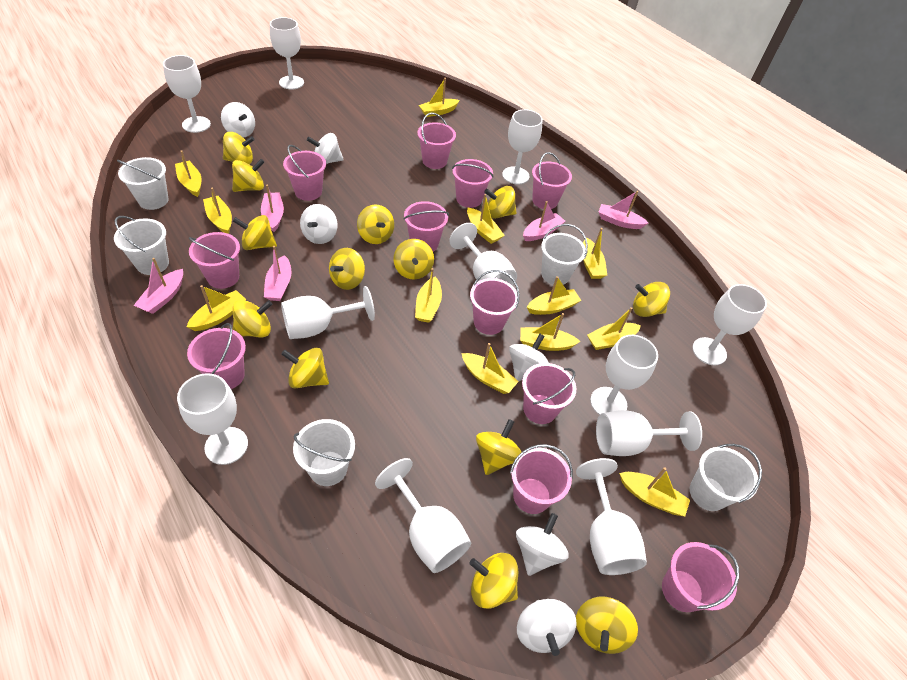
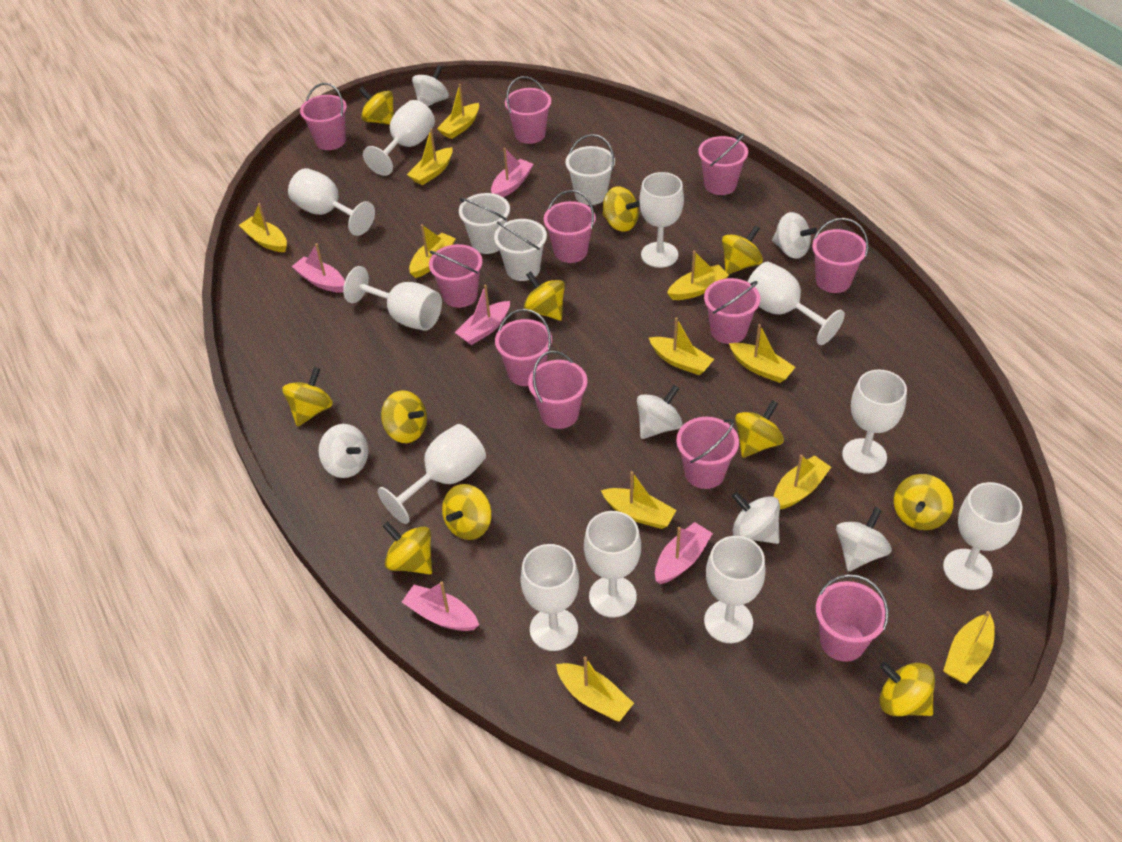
white bucket: [114,216,169,275] [117,157,169,210] [293,419,355,486] [541,224,588,285] [690,444,762,511] = 5 -> [459,193,510,254] [494,219,547,281] [565,134,615,205] = 3
yellow boat: [175,150,202,197] [187,285,246,331] [203,188,232,234] [415,268,442,323] [419,78,460,117] [461,343,519,394] [467,194,505,244] [520,313,581,351] [527,276,581,315] [583,228,607,279] [587,307,641,350] [619,467,690,517] = 12 -> [239,203,287,252] [407,129,453,185] [409,224,456,278] [437,84,479,139] [556,656,634,722] [601,471,676,529] [649,317,714,375] [667,251,729,300] [729,324,796,383] [773,454,831,509] [943,611,995,684] = 11
yellow spinning top: [223,132,255,164] [232,159,264,192] [233,215,277,250] [233,300,272,338] [281,348,329,388] [329,248,365,290] [357,204,394,244] [393,239,434,279] [469,553,518,609] [476,419,521,475] [484,186,517,219] [576,597,638,654] [633,282,670,317] = 13 -> [282,367,333,427] [359,87,394,125] [381,390,427,443] [382,522,432,575] [442,484,492,540] [524,271,565,321] [602,186,640,232] [722,225,763,274] [735,400,784,458] [880,662,935,716] [894,474,953,530] = 11

